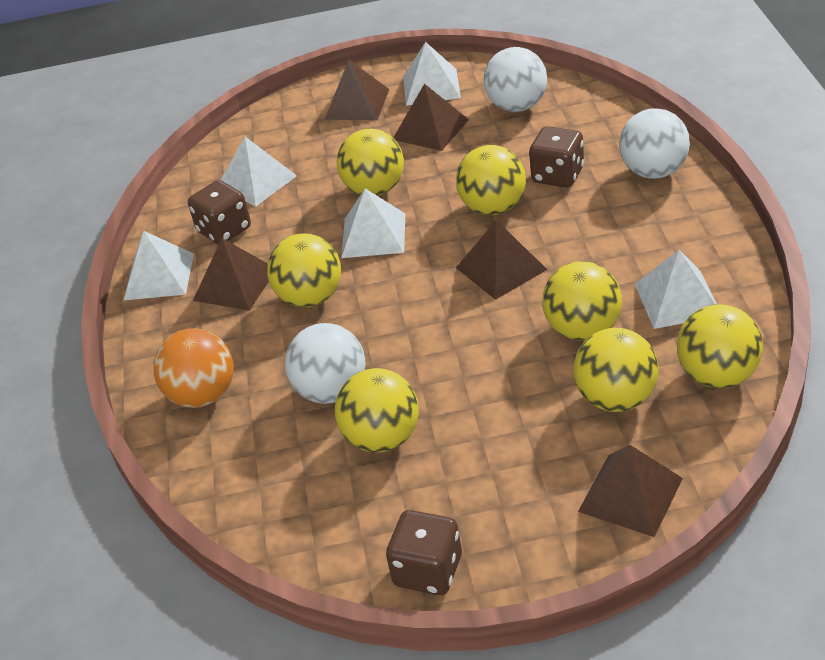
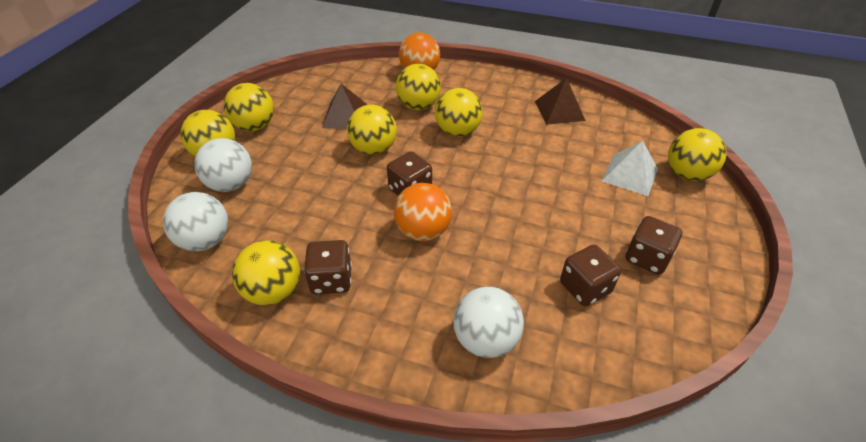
brown dice: [188,180,251,245] [386,510,462,595] [529,126,584,188] = 3 -> [304,240,352,294] [387,151,432,196] [560,245,621,306] [626,216,682,275] = 4
brown pyramid: [193,238,269,311] [324,60,389,120] [393,84,469,151] [456,220,548,300] [578,445,683,537] = 5 -> [322,84,367,129] [535,78,586,125] = 2
orange ball: [154,328,234,408] = 1 -> [394,183,452,241] [399,33,440,70] = 2
white pyramid: [124,231,194,300] [221,137,297,206] [341,189,405,258] [403,42,461,106] [635,250,717,329] = 5 -> [602,141,658,196] = 1

